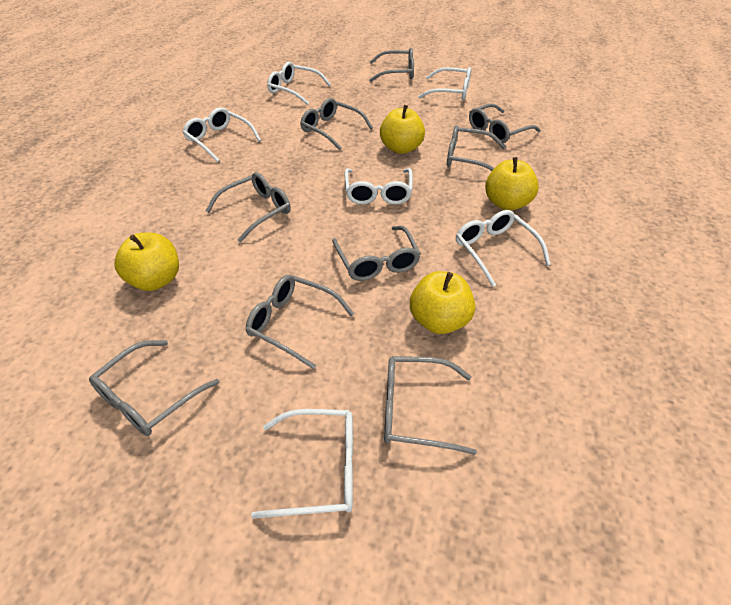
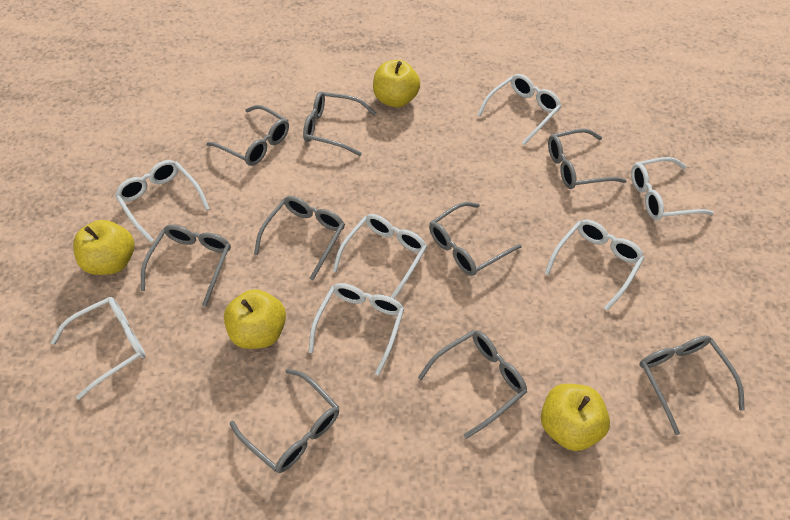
white glasses: [183,108,261,162] [251,409,353,519] [267,62,331,105] [344,168,413,205] [418,67,471,100] [456,210,551,287] = 6 -> [51,297,145,400] [115,160,210,243] [309,283,404,375] [333,214,427,299] [477,74,562,145] [545,220,644,311] [631,157,714,220] = 7

